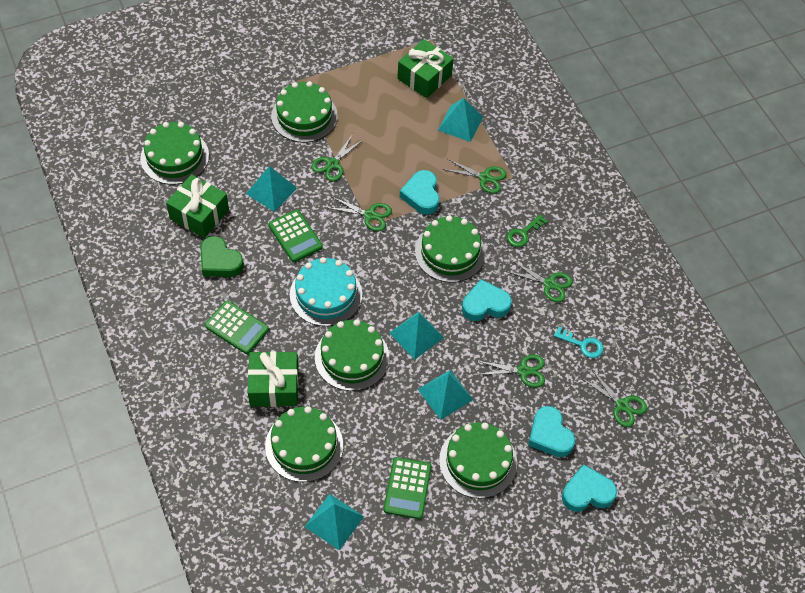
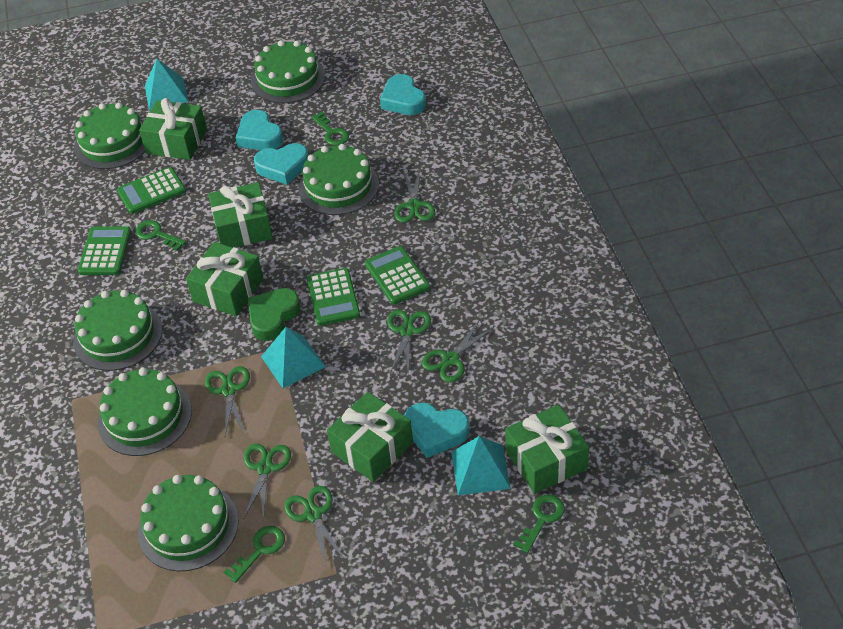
green calculator: [205,301,269,354] [268,210,323,262] [384,457,432,519] = 3 -> [78,226,131,275] [117,167,186,214] [307,268,360,326] [365,246,430,305] = 4
green gift: [166,174,229,238] [248,351,299,407] [397,39,454,98] = 3 -> [139,98,207,160] [186,242,263,316] [208,182,273,248] [327,392,413,482] [505,404,589,494] = 5
green key: [507,214,548,247] = 1 -> [135,220,186,251] [224,526,285,583] [311,112,349,146] [513,495,565,553] = 4
turquoise cake: [290,257,362,326] = 1 -> none = 0
turquoise key: [554,326,604,358] = 1 -> none = 0
turquoise pyramid: [246,166,297,212] [305,494,364,550] [390,312,444,360] [418,370,473,420] [438,98,483,142] = 5 -> [145,59,188,110] [261,327,326,388] [451,436,511,496] = 3

